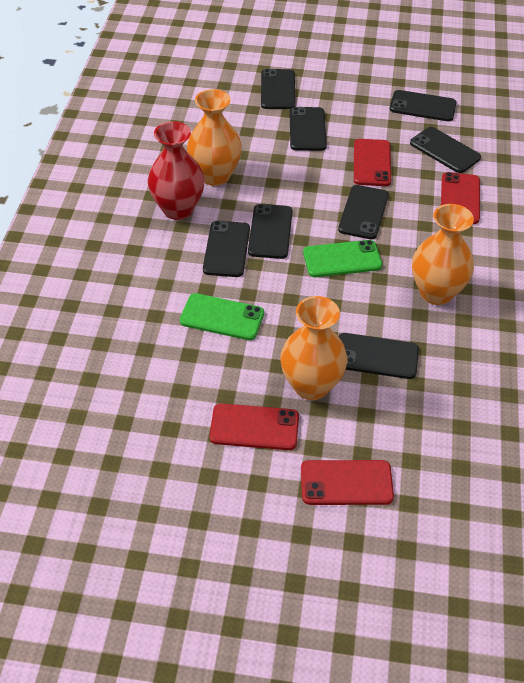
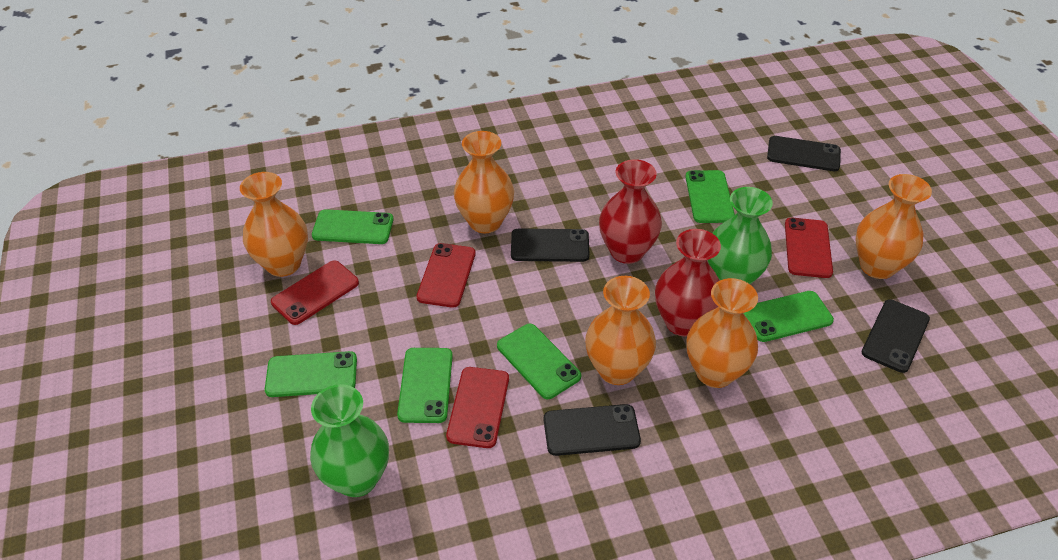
black phone: [203,221,250,277] [248,204,293,259] [261,69,296,109] [289,107,327,151] [338,185,389,239] [339,333,419,379] [390,90,457,121] [410,127,481,173] = 8 -> [511,228,590,262] [544,404,641,456] [767,136,841,171] [862,299,930,373] = 4
green phone: [180,293,264,340] [303,240,382,277] = 2 -> [265,351,357,397] [312,209,393,244] [397,348,453,423] [497,324,581,399] [685,170,735,223] [744,291,834,342] = 6
green vase: none = 0 -> [310,384,389,497] [708,187,773,285] = 2
orange vase: [187,89,242,186] [280,296,347,400] [412,204,474,305] = 3 -> [240,172,308,277] [454,131,514,233] [585,276,656,385] [686,278,758,388] [856,174,932,279] = 5
red vase: [148,122,205,220] = 1 -> [599,159,662,264] [655,229,721,336] = 2

